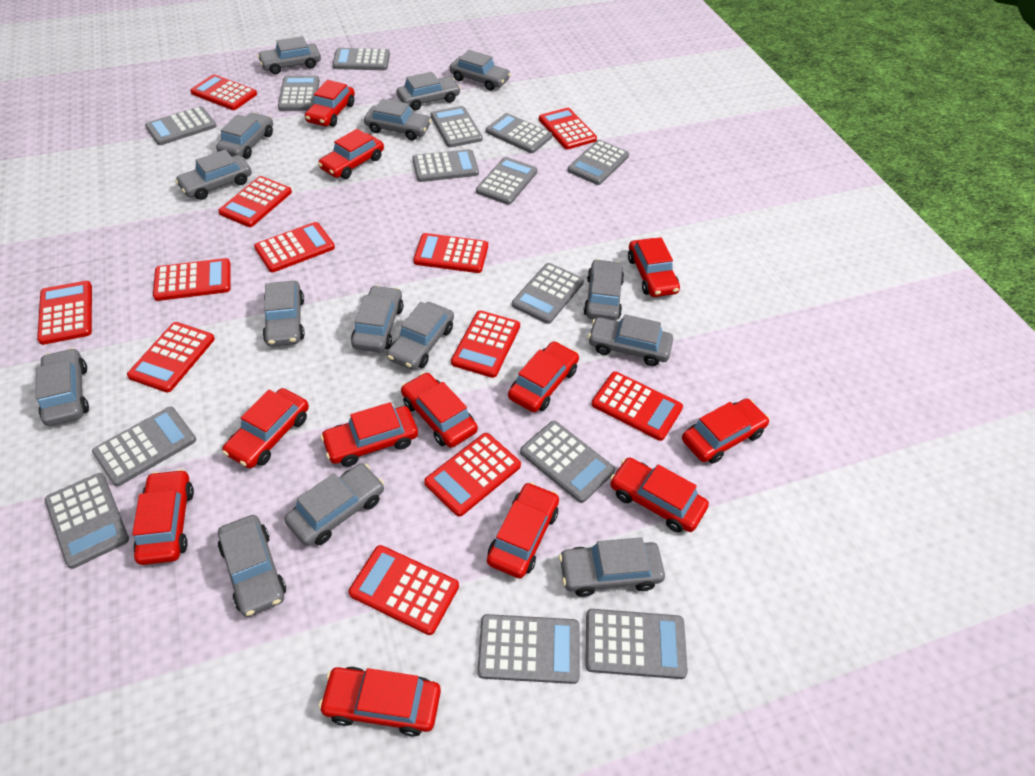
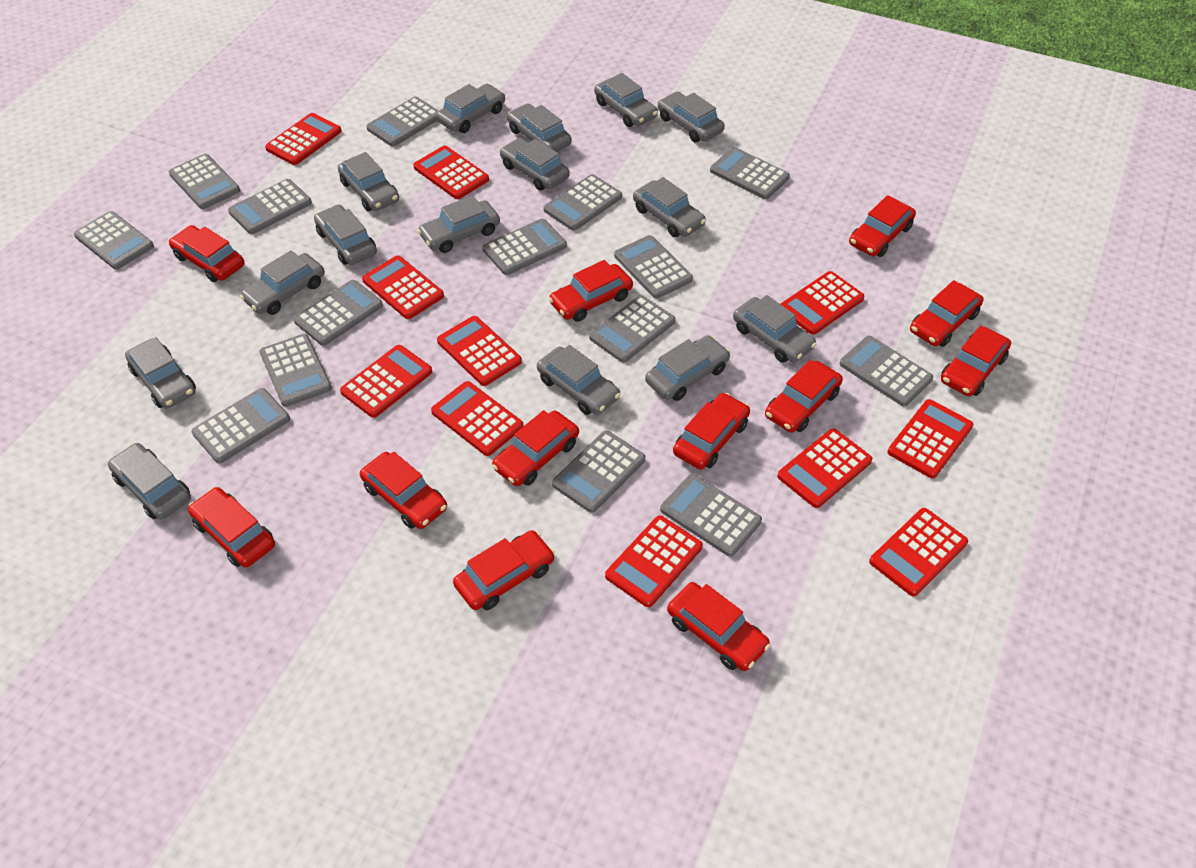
grey calculator: [45,473,129,569] [92,407,196,487] [145,106,216,145] [278,76,320,111] [333,48,390,70] [412,149,479,182] [431,106,483,147] [476,157,537,205] [477,614,580,684] [486,113,552,153] [512,263,584,324] [520,421,615,503] [567,140,629,185] [585,609,688,679] = 14 -> [74,211,154,270] [169,154,240,209] [191,388,290,463] [228,179,312,234] [259,334,332,407] [294,280,383,346] [366,97,439,147] [483,219,567,275] [543,174,622,231] [552,430,645,513] [589,295,675,363] [614,235,693,299] [660,474,762,557] [710,147,790,199] [840,336,933,406] = 15
red calculator: [37,281,92,345] [127,322,215,393] [153,258,231,301] [190,74,257,110] [218,176,292,227] [254,222,335,272] [349,545,459,635] [413,233,488,273] [424,433,521,517] [451,310,520,378] [539,108,597,149] [591,372,683,441] = 12 -> [265,113,342,165] [340,345,432,418] [362,256,444,319] [413,146,489,199] [431,381,524,456] [437,316,522,386] [605,515,703,607] [777,428,872,508] [781,271,864,335] [869,508,968,597] [887,399,974,478] = 11

